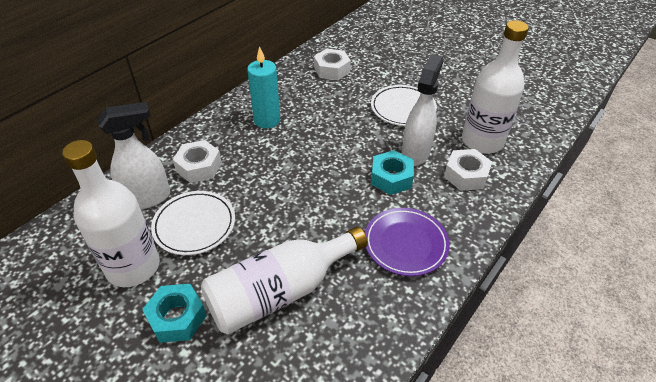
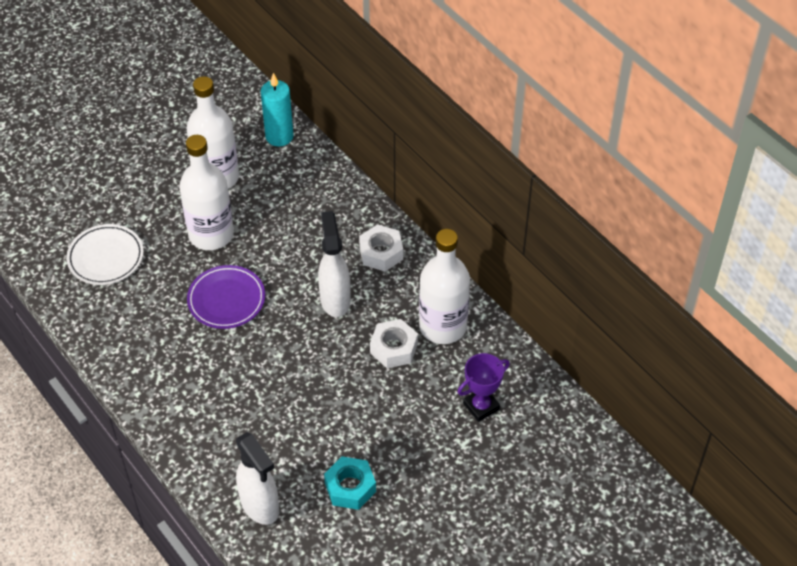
purple trophy: none = 0 -> [457,353,510,422] = 1
turquoise nut: [142,284,207,343] [371,150,414,195] = 2 -> [324,456,376,510] = 1
white nut: [173,140,222,183] [314,49,351,80] [444,149,492,191] = 3 -> [359,224,403,271] [370,319,418,368] = 2
white plate: [151,191,235,255] [371,85,437,126] = 2 -> [66,224,144,285] = 1

